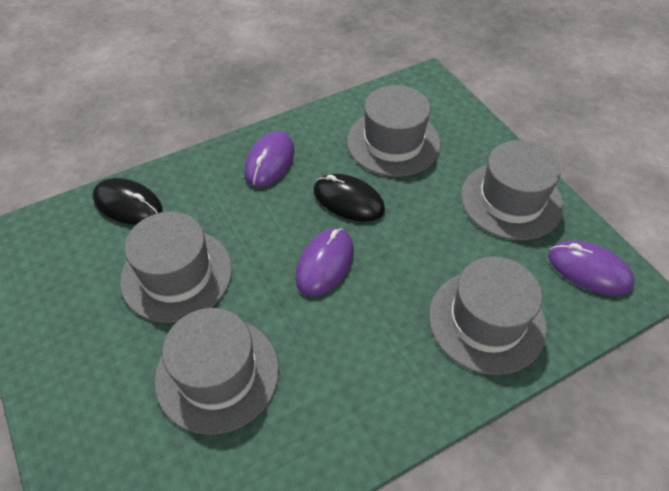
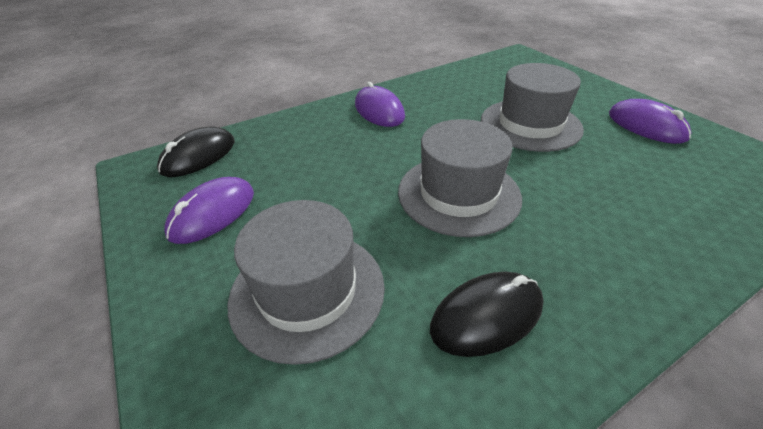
grey hat: [120,212,232,323] [155,308,279,435] [347,85,441,177] [429,256,547,375] [461,140,563,240] = 5 -> [228,200,385,365] [398,119,522,237] [481,63,584,152] = 3

